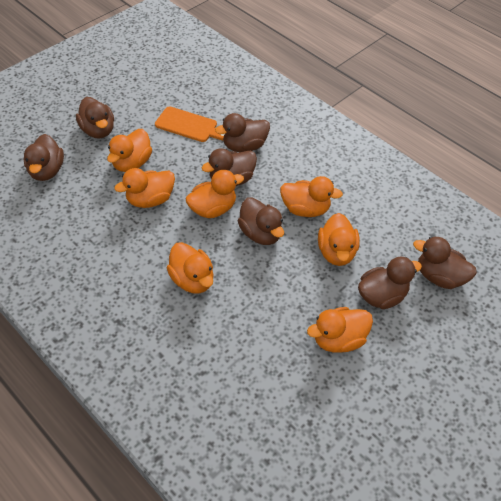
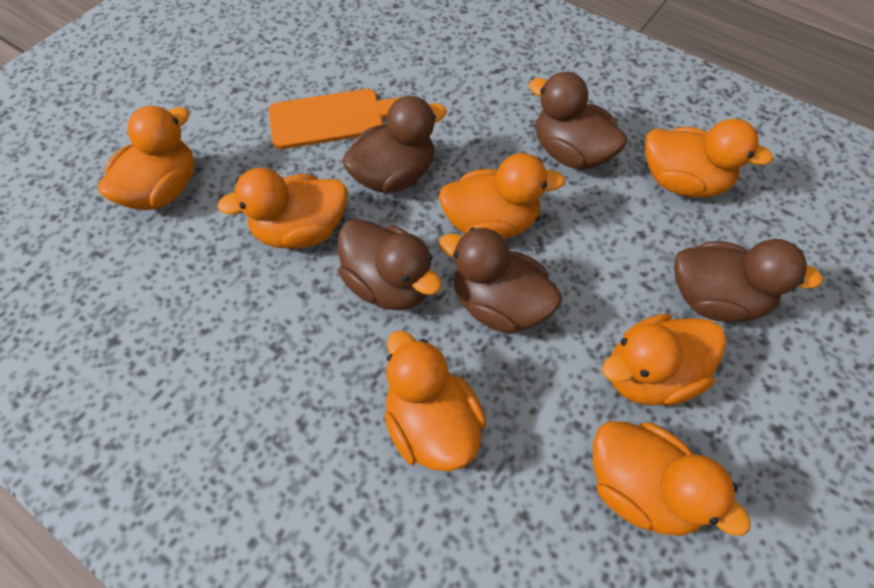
brown duck: [24,134,64,181] [76,97,114,139] [202,148,257,186] [215,113,270,152] [238,197,284,245] [358,257,422,309] [413,237,477,289] = 7 -> [338,219,442,311] [342,96,447,193] [439,227,562,334] [529,72,627,170] [674,239,823,322] = 5

